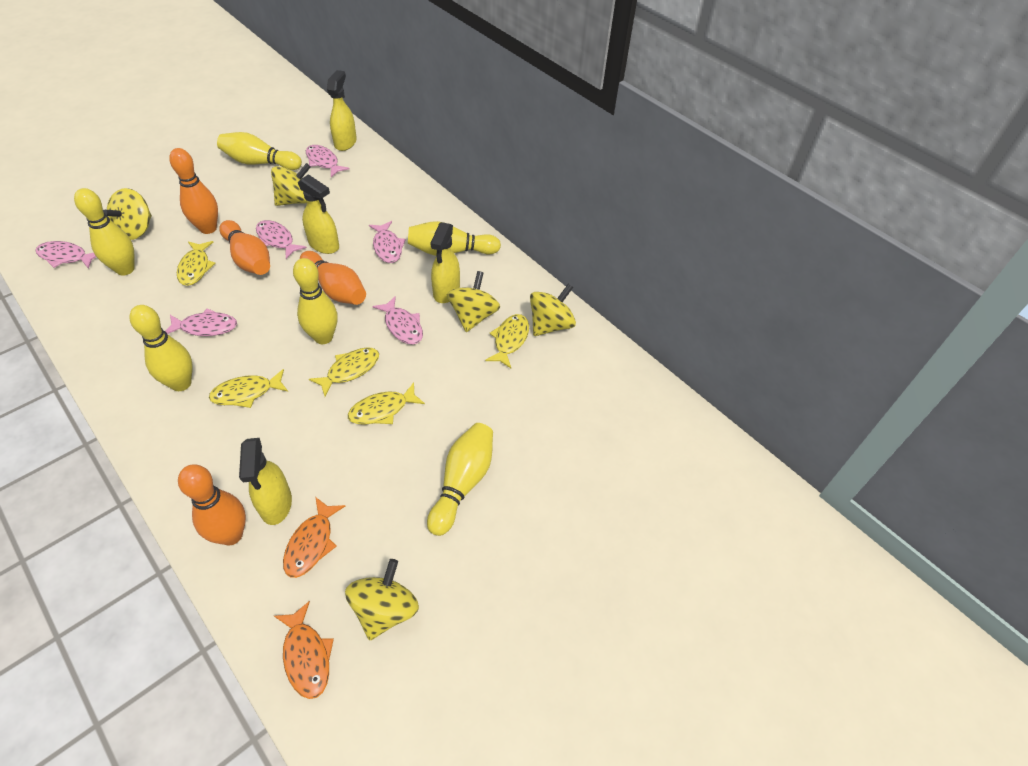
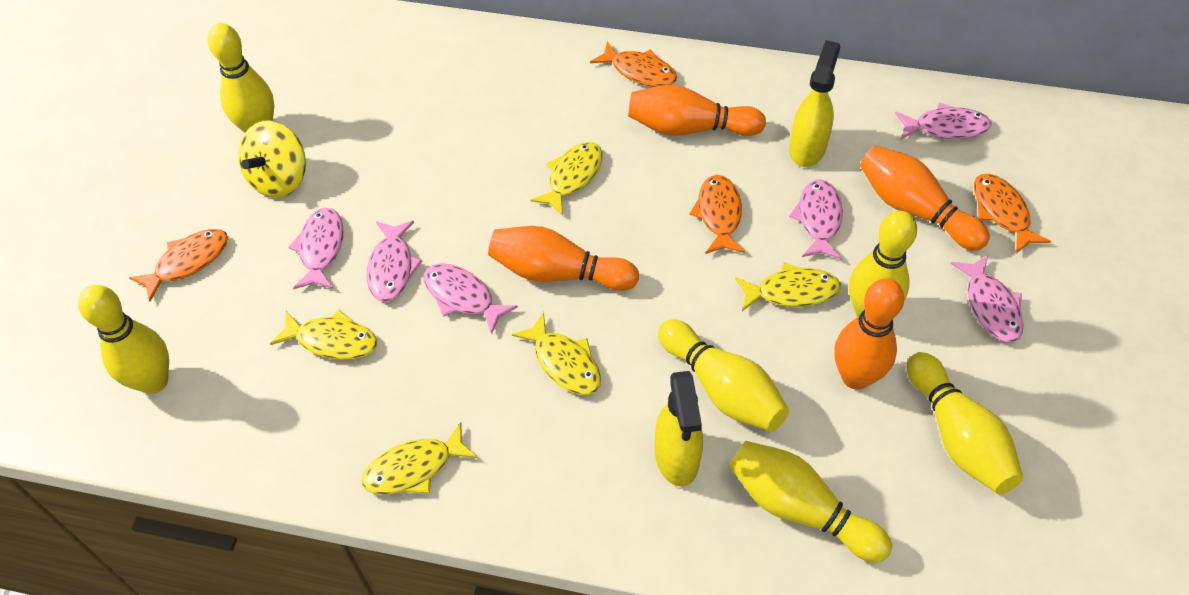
orange fish: [274,601,334,699] [283,497,345,578] = 2 -> [129,229,228,302] [590,41,677,87] [689,175,745,254] [974,174,1051,254] = 4
yellow spinning top: [103,188,152,240] [271,163,311,206] [345,559,419,640] [447,271,500,332] [530,284,576,336] = 5 -> [238,120,306,198] = 1
yellow spray bottle: [239,438,292,525] [298,174,339,254] [327,70,357,151] [430,222,460,303] = 4 -> [655,371,703,486] [789,40,840,167] = 2

